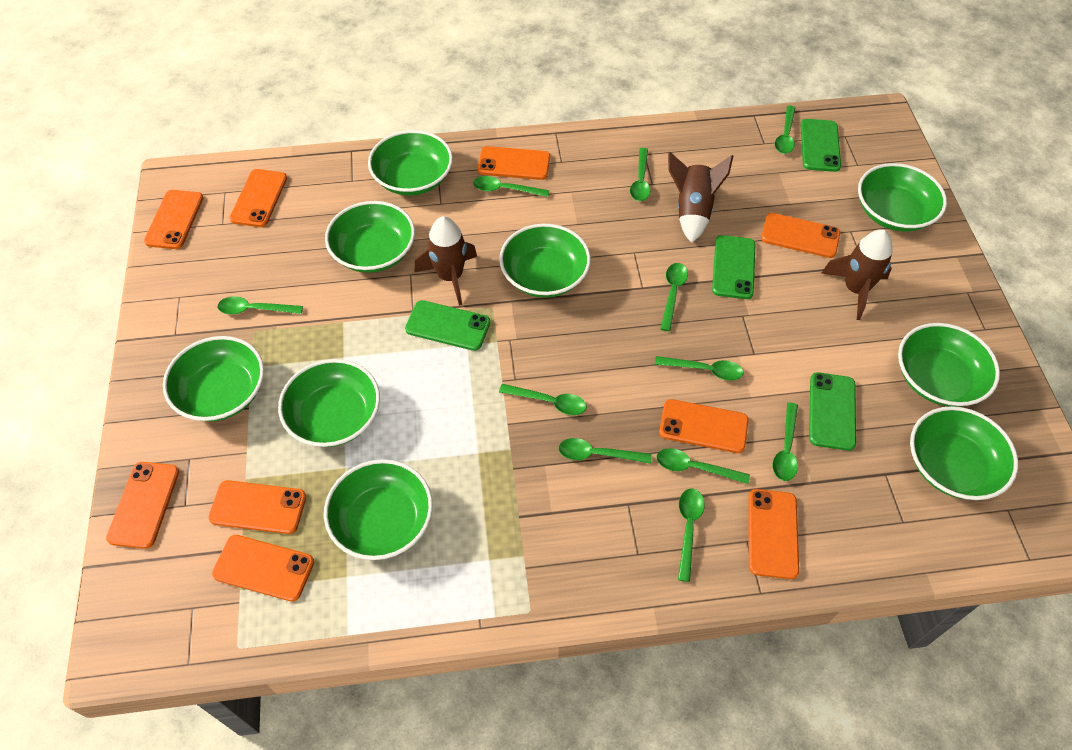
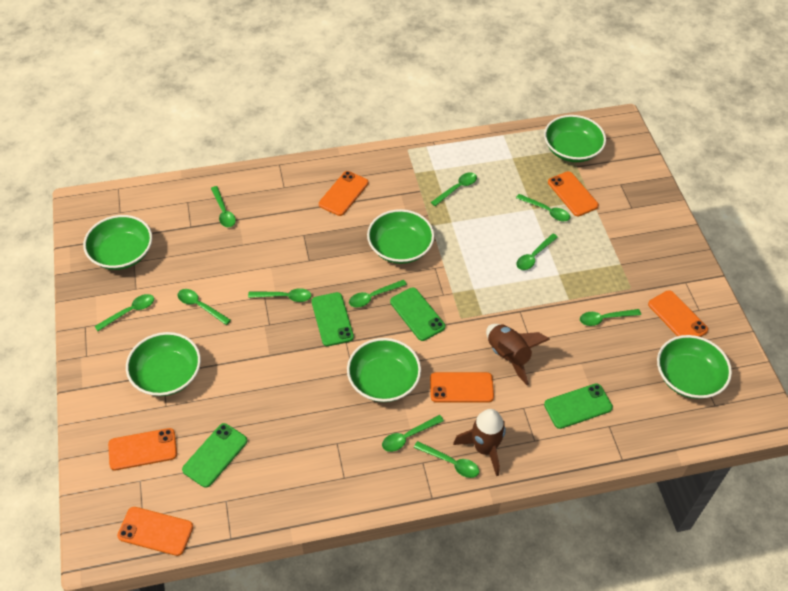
brown rocket: [415,216,477,306] [668,152,733,243] [821,229,893,320] = 3 -> [453,409,506,476] [486,324,550,385] = 2
green bowl: [163,336,264,422] [278,359,380,447] [324,459,433,560] [325,201,415,273] [368,130,453,195] [499,224,591,298] [858,163,947,232] [898,323,1000,407] [910,406,1018,500] = 9 -> [83,215,152,270] [126,332,201,396] [347,338,421,402] [367,209,434,264] [544,115,606,162] [657,335,732,399] = 6
orange phone: [106,462,179,549] [144,190,203,249] [208,480,306,534] [212,535,314,602] [229,169,287,227] [478,146,550,180] [659,399,749,453] [748,489,799,579] [761,213,840,258] = 9 -> [108,428,177,470] [117,507,193,556] [319,171,368,216] [430,372,494,402] [548,171,599,217] [648,290,708,337] = 6

